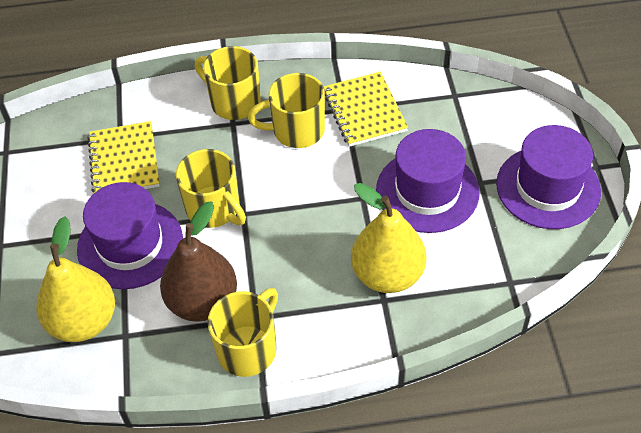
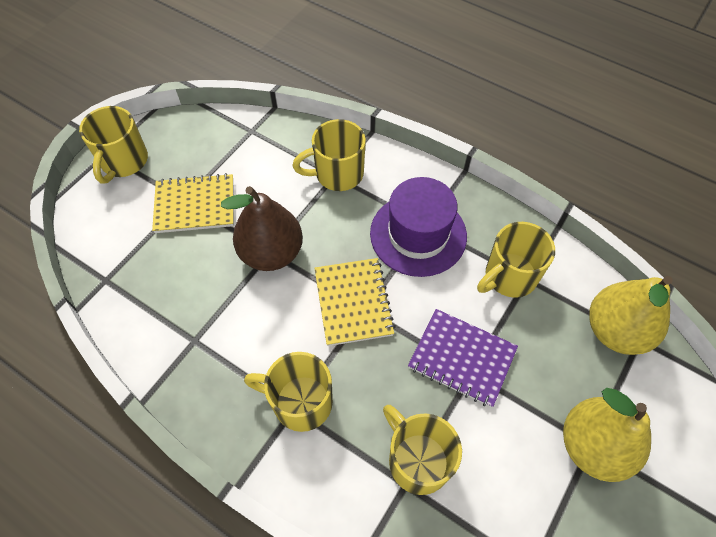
purple hat: [77,182,183,289] [376,129,480,233] [496,125,601,229] = 3 -> [370,177,467,277] = 1
purple notebook: none = 0 -> [408,309,518,408] = 1
yellow mug: [176,149,246,228] [195,46,261,120] [207,288,278,377] [248,73,325,148] = 4 -> [79,106,148,184] [244,352,333,432] [292,119,366,191] [383,405,462,495] [477,222,555,298] = 5

